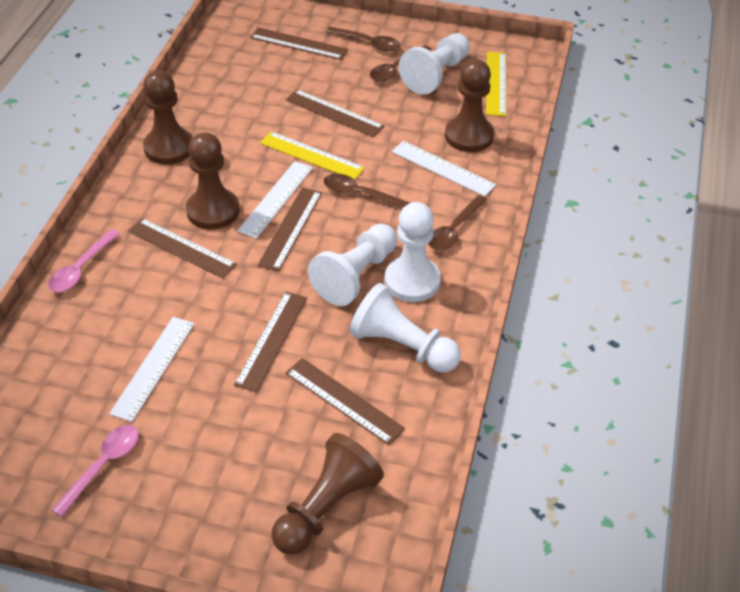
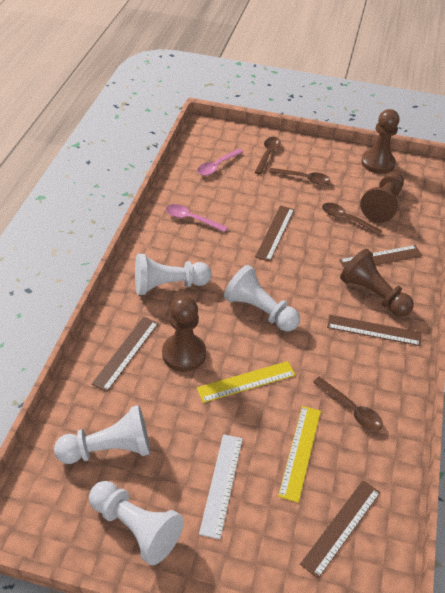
brown ruler: [128,218,237,278] [234,292,307,392] [250,27,348,60] [258,187,322,271] [286,89,384,137] [286,358,405,445] = 6 -> [91,317,159,392] [255,205,294,262] [300,480,381,579] [327,315,421,346] [339,245,422,268] = 5
white ruler: [109,317,194,422] [237,161,313,238] [392,141,496,196] = 3 -> [199,434,243,539] = 1

